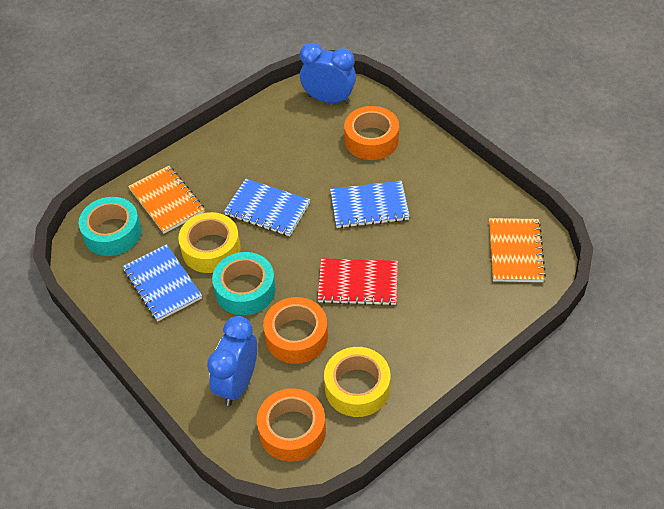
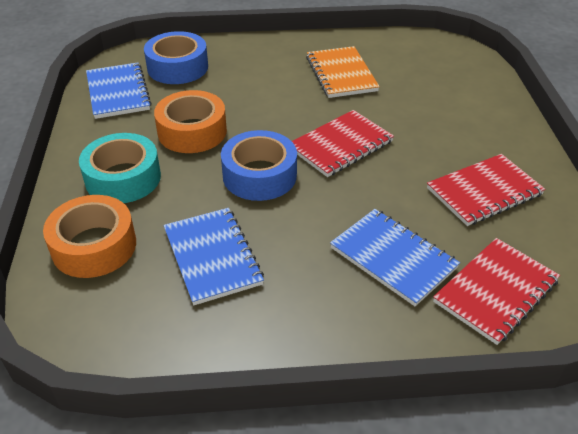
blue clock: [207,316,257,406] [300,43,356,104] = 2 -> none = 0
blue tape: none = 0 -> [144,31,208,84] [221,130,297,201] = 2
orange notebook: [128,166,205,234] [489,218,546,282] = 2 -> [306,46,380,98] = 1
orange tape: [257,388,326,462] [263,297,328,364] [344,106,399,160] = 3 -> [43,195,136,278] [154,90,227,153] = 2
red notebook: [317,258,398,306] = 1 -> [292,110,394,177] [427,154,545,226] [433,238,560,345] = 3
turquoise tape: [79,197,142,256] [212,252,276,315] = 2 -> [79,133,161,203] = 1
yellow tape: [178,212,240,273] [324,347,390,417] = 2 -> none = 0

